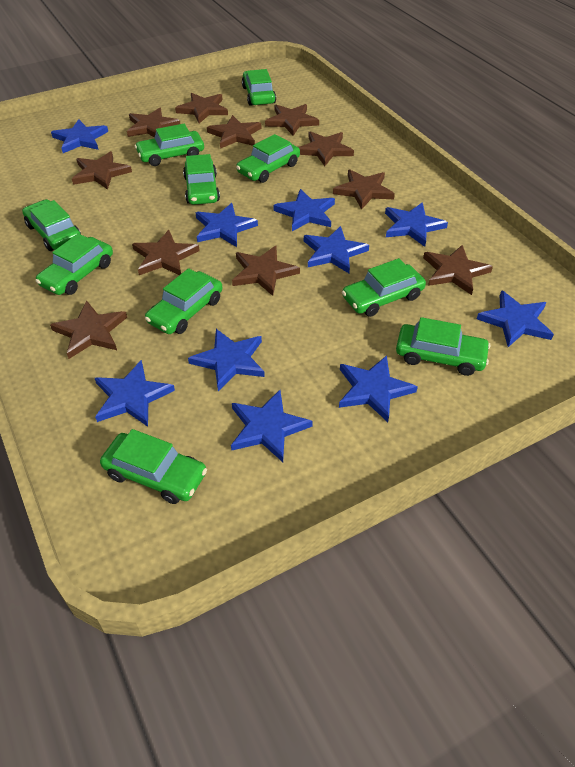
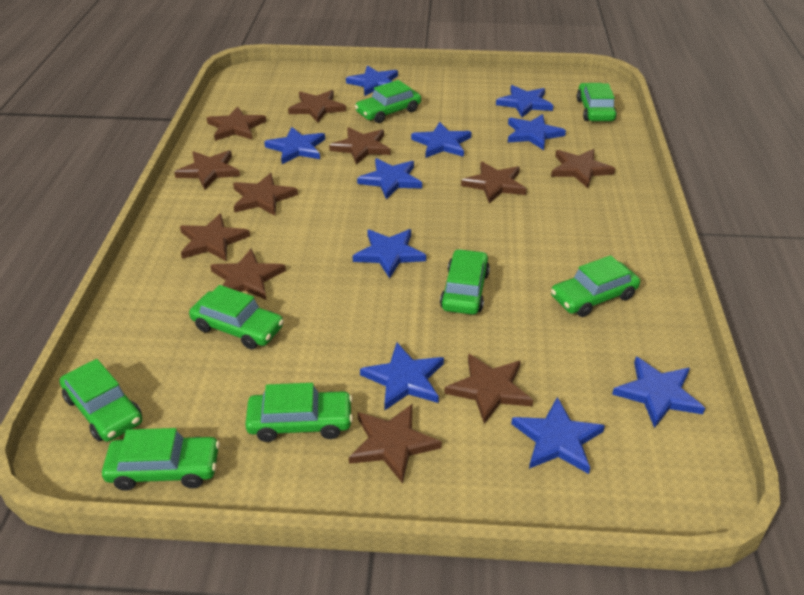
green car: [22,199,81,251] [36,234,113,295] [100,429,207,504] [135,124,204,166] [145,268,222,334] [183,154,220,205] [236,134,300,183] [242,69,276,106] [342,258,426,317] [396,317,491,376] = 10 -> [60,359,142,442] [102,428,220,491] [189,285,284,350] [245,383,353,442] [355,80,421,123] [440,249,490,315] [551,255,640,317] [577,83,617,121] = 8

